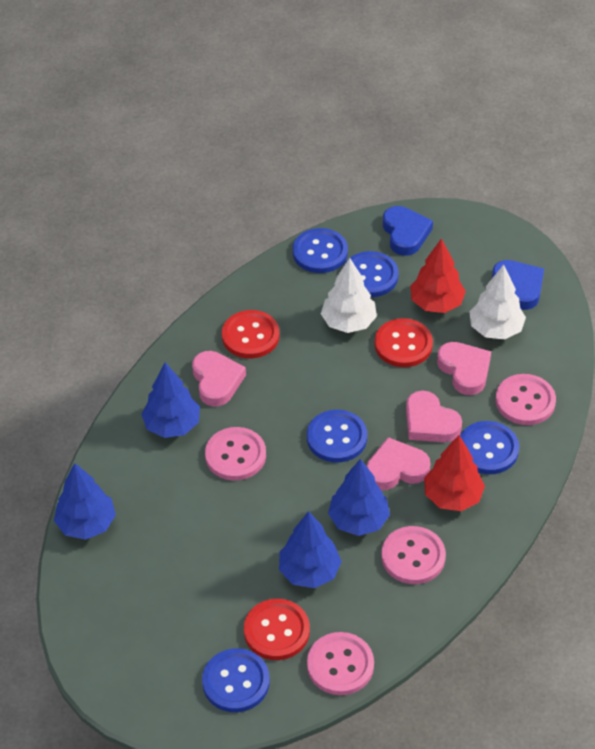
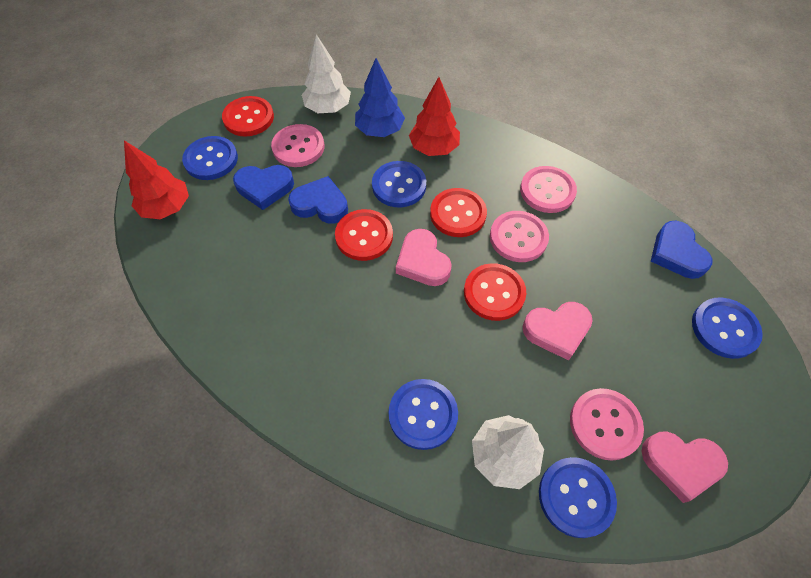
blue heart: [383,206,433,256] [492,260,544,310] = 2 -> [233,165,294,210] [288,176,348,224] [651,221,712,279] = 3
blue tree: [54,463,116,540] [141,362,200,438] [279,511,342,588] [328,459,390,536] = 4 -> [355,58,405,137] = 1
pink heart: [192,351,246,407] [366,437,431,490] [406,391,462,442] [437,342,491,395] = 4 -> [396,229,452,286] [523,302,593,360] [641,431,728,503] = 3
red button: [222,310,280,358] [244,599,310,660] [375,318,433,367] = 3 -> [222,96,274,136] [335,209,393,261] [430,188,487,237] [464,263,526,321] = 4

